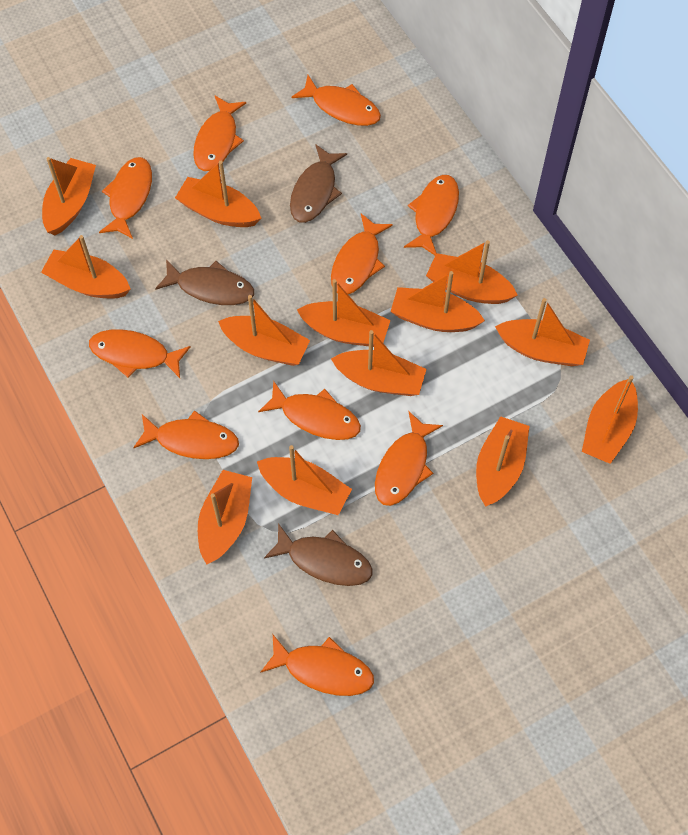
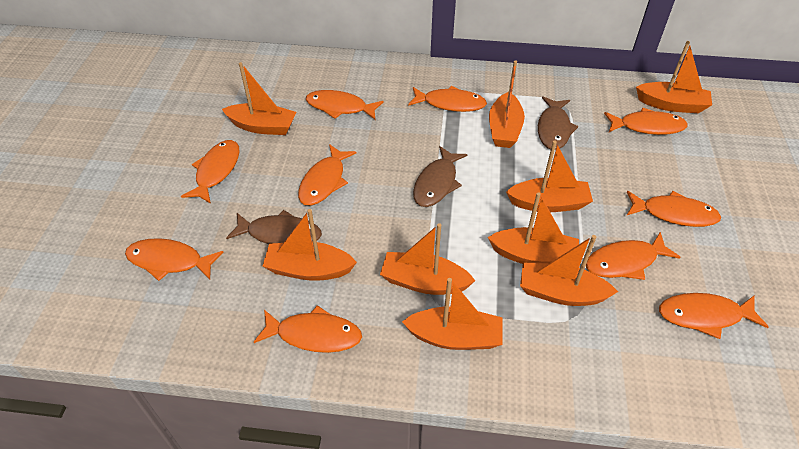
orange boat: [41,235,131,298] [42,157,96,235] [175,161,261,227] [198,470,252,564] [218,295,310,366] [257,445,352,515] [297,279,390,347] [331,330,426,396] [390,271,485,332] [426,240,518,304] [476,416,529,507] [495,298,590,366] [582,375,638,464] = 13 -> [222,62,296,135] [262,209,357,281] [380,223,475,295] [402,278,502,350] [488,192,579,264] [489,60,525,148] [506,141,593,212] [520,235,618,306] [636,41,712,113] = 9

